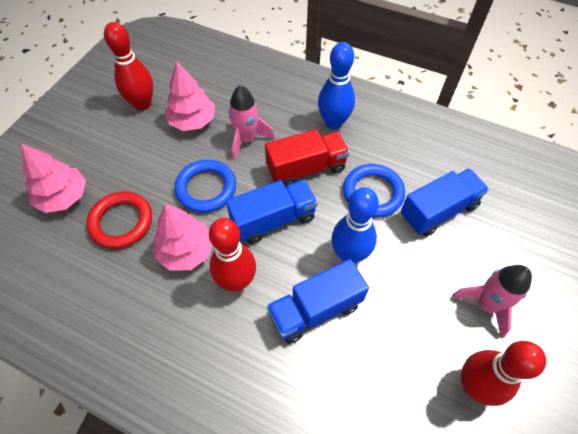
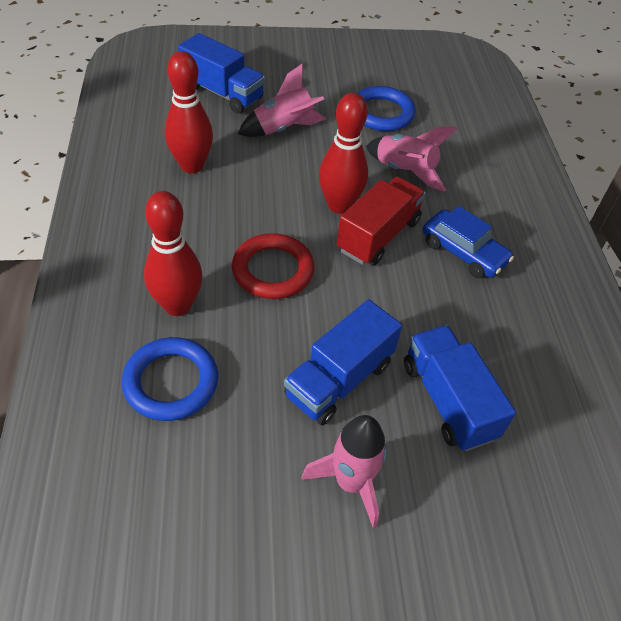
blue bowling pin: [318,42,355,130] [332,187,379,263] = 2 -> none = 0
blue car: none = 0 -> [423,206,514,278] = 1
pink rocket: [228,85,275,160] [452,265,532,339] = 2 -> [238,64,326,137] [301,415,387,528] [366,127,458,192] = 3
pink tree: [21,144,86,213] [153,204,212,271] [165,61,215,131] = 3 -> none = 0

